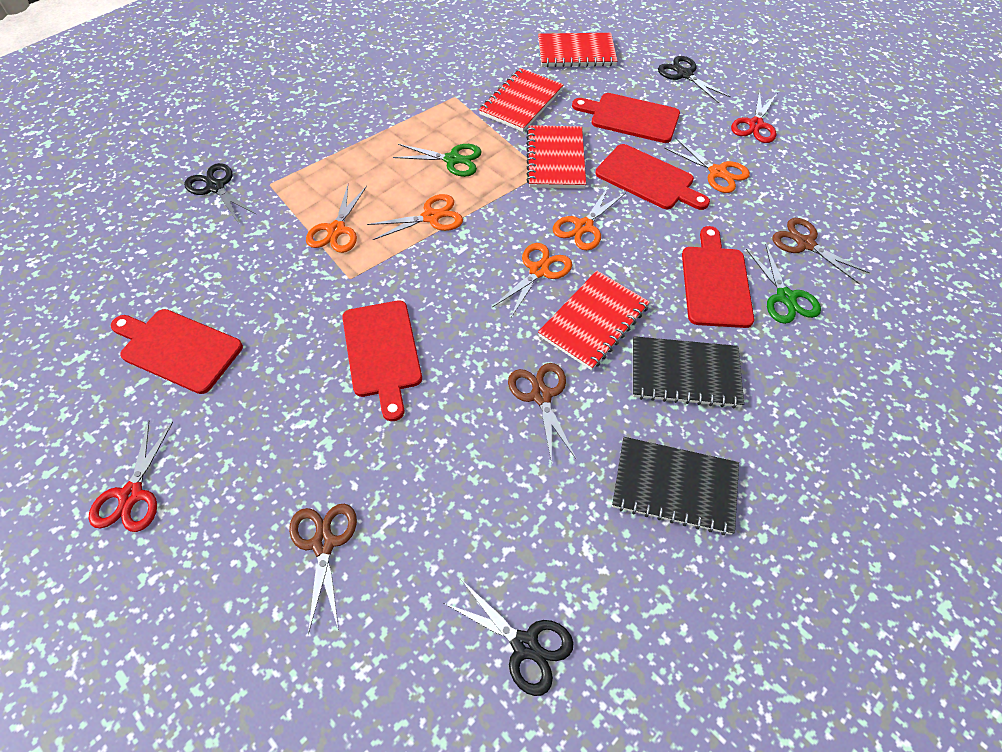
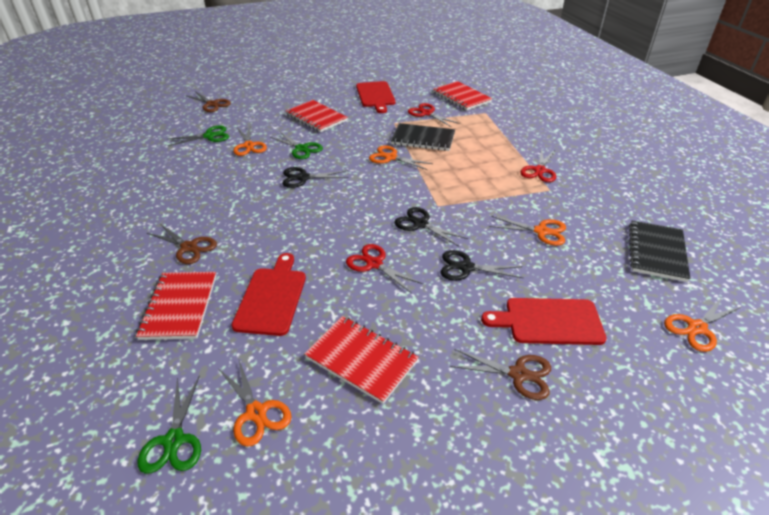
green scissors: [393,144,482,177] [746,244,821,324] = 2 -> [137,375,201,474] [168,126,229,146] [270,132,323,159] = 3
red cutting board: [111,309,243,394] [342,300,422,421] [572,93,680,143] [595,144,710,210] [682,226,754,328] = 5 -> [232,253,306,336] [356,81,395,113] [481,298,607,345] = 3
red scissors: [89,421,173,532] [731,90,777,143] = 2 -> [346,244,423,293] [408,103,460,127] [520,148,556,182] = 3

